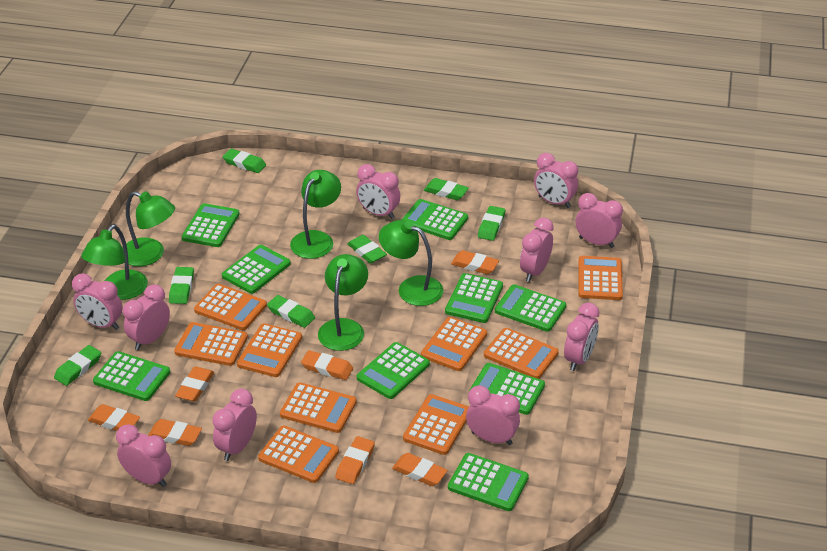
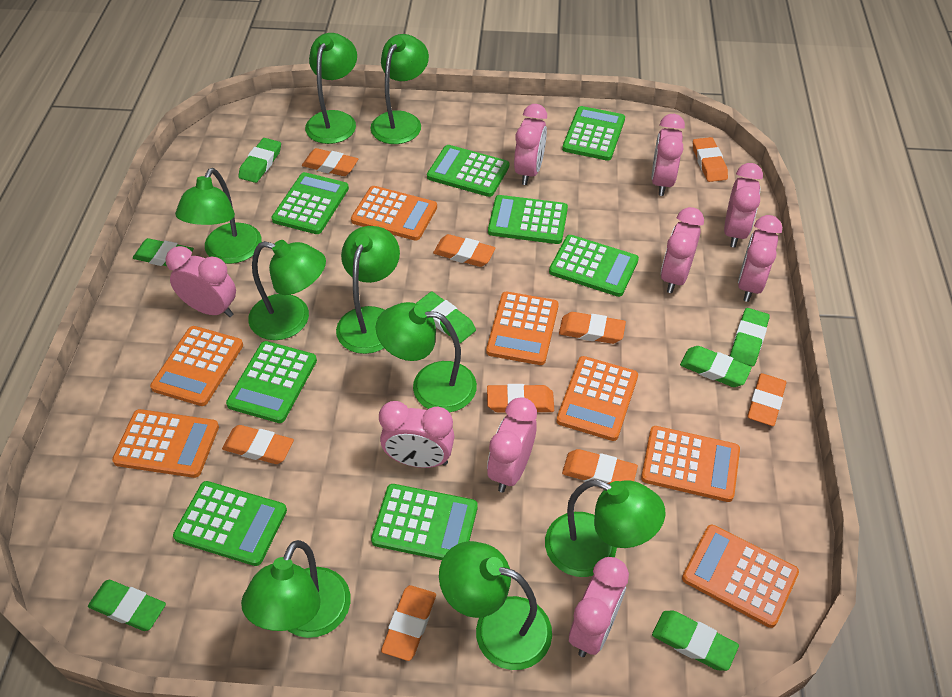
green calculator: [93,351,170,401] [182,203,240,247] [222,245,291,294] [357,342,430,399] [402,199,468,240] [445,273,503,323] [448,453,529,511] [469,363,545,415] [495,284,566,332] = 9 -> [173,481,287,566] [226,341,317,423] [272,172,349,234] [371,484,478,560] [427,145,509,197] [488,195,568,244] [549,235,639,297] [562,106,625,161] = 8
green lamp: [81,224,148,300] [122,191,175,266] [290,170,341,259] [318,254,368,351] [379,220,443,306] = 5 -> [175,168,262,264] [241,540,351,638] [248,240,326,340] [305,33,357,144] [336,226,400,354] [371,34,429,144] [376,302,477,412] [439,541,552,670] [545,479,665,577] = 9
orange calculator: [174,322,248,366] [194,284,267,330] [237,323,302,377] [258,425,339,483] [280,382,357,433] [403,394,469,455] [421,317,487,371] [484,328,559,379] [578,256,623,300] = 9 -> [112,409,219,478] [150,326,243,406] [351,186,437,241] [486,292,559,365] [556,356,638,441] [641,426,740,502] [682,525,799,628] = 7
orange eraser: [88,404,140,431] [148,419,202,446] [175,366,214,402] [301,350,353,380] [335,436,375,484] [392,453,448,486] [451,250,499,274] = 7 -> [222,425,294,464] [302,148,358,176] [381,585,436,661] [433,234,495,267] [487,384,554,412] [559,312,626,344] [562,449,638,484] [693,137,728,182] [747,373,786,426] = 9
pink clock: [72,273,123,330] [116,424,171,487] [123,284,170,350] [212,389,257,461] [356,164,400,219] [466,385,520,445] [520,218,554,282] [534,153,578,208] [564,303,599,371] [576,193,623,248] = 10 -> [165,246,236,317] [379,401,454,468] [487,397,537,493] [514,104,547,185] [569,557,629,657] [651,114,685,196] [661,207,704,293] [724,163,763,248] [738,215,782,302] = 9

